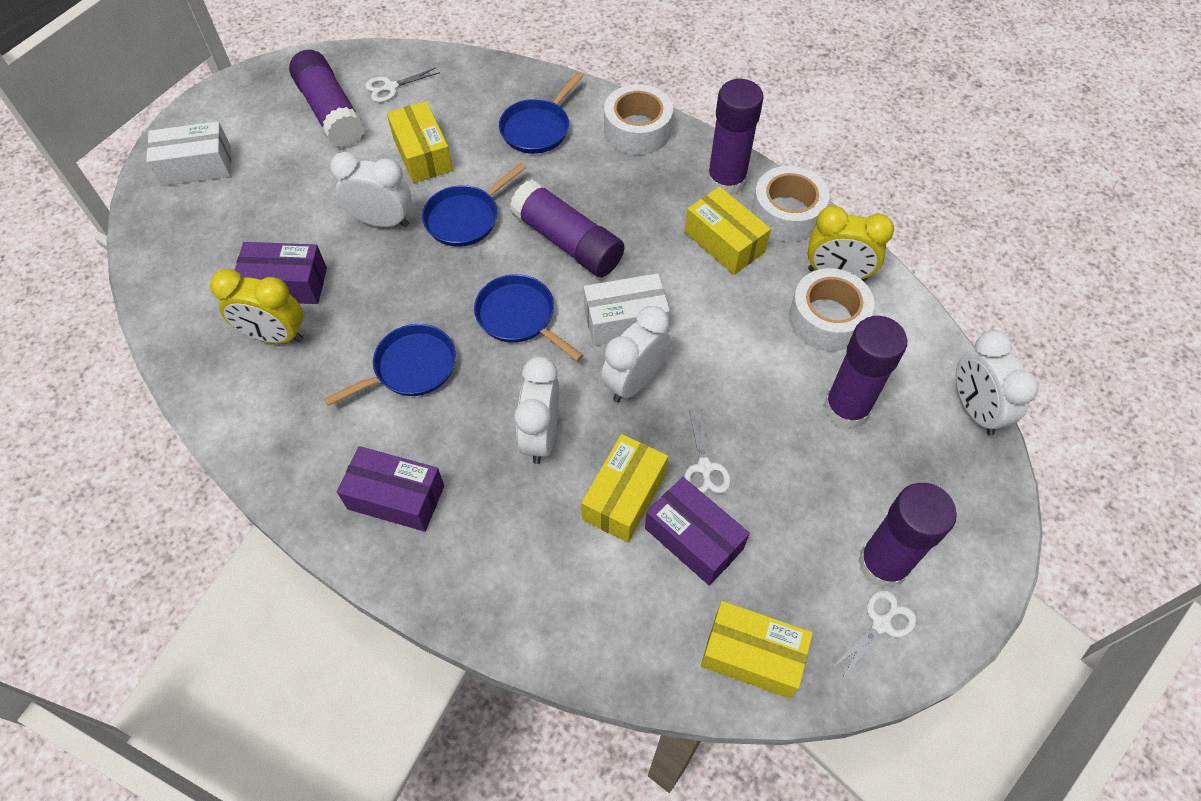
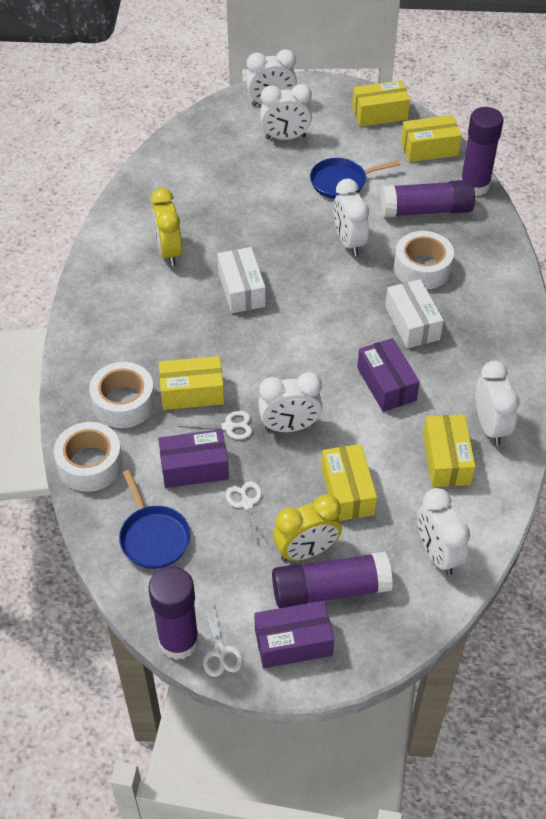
blue pan: [324,324,456,406] [422,163,526,247] [474,274,583,361] [499,72,584,154] = 4 -> [119,470,191,569] [310,158,400,199] = 2
purple glue stick: [289,50,365,148] [510,179,624,277] [707,79,764,196] [824,316,907,429] [858,483,957,588] = 5 -> [148,566,199,660] [272,551,393,608] [381,180,475,217] [460,107,504,196] = 4
white clock: [330,152,411,227] [514,356,559,464] [601,306,670,402] [956,330,1038,435] = 4 -> [246,49,297,106] [258,372,323,432] [260,84,312,140] [334,179,369,256] [418,488,470,575] [476,361,519,445] = 6
yellow box: [387,101,453,183] [581,434,668,542] [685,187,771,275] [701,601,813,699] = 4 -> [159,356,224,410] [321,444,377,521] [352,80,410,127] [401,115,462,162] [423,415,476,487] = 5

